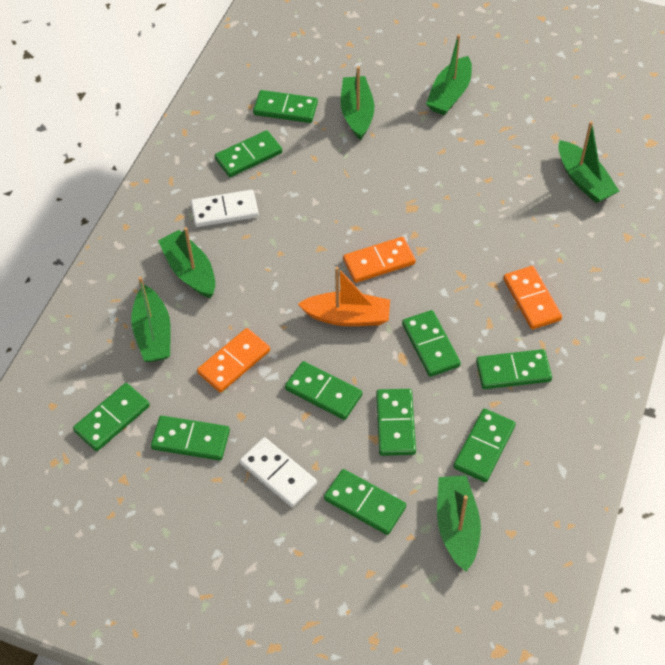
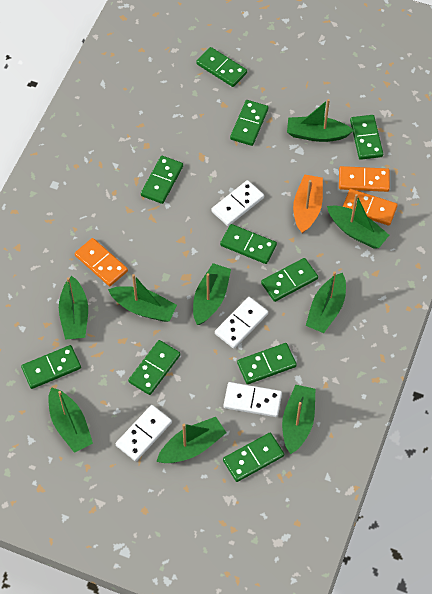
green boat: [131,277,171,362] [158,227,215,298] [341,66,374,141] [426,34,472,115] [437,475,481,571] [558,121,619,203] = 6 -> [48,387,93,453] [59,276,88,340] [108,274,177,322] [156,417,227,463] [193,263,231,325] [282,384,315,454] [287,99,354,142] [306,271,346,333] [327,194,389,249] = 9
white domino: [191,190,259,227] [240,437,317,508] = 2 -> [116,405,172,461] [211,180,264,226] [215,297,268,349] [224,382,282,417] = 4

